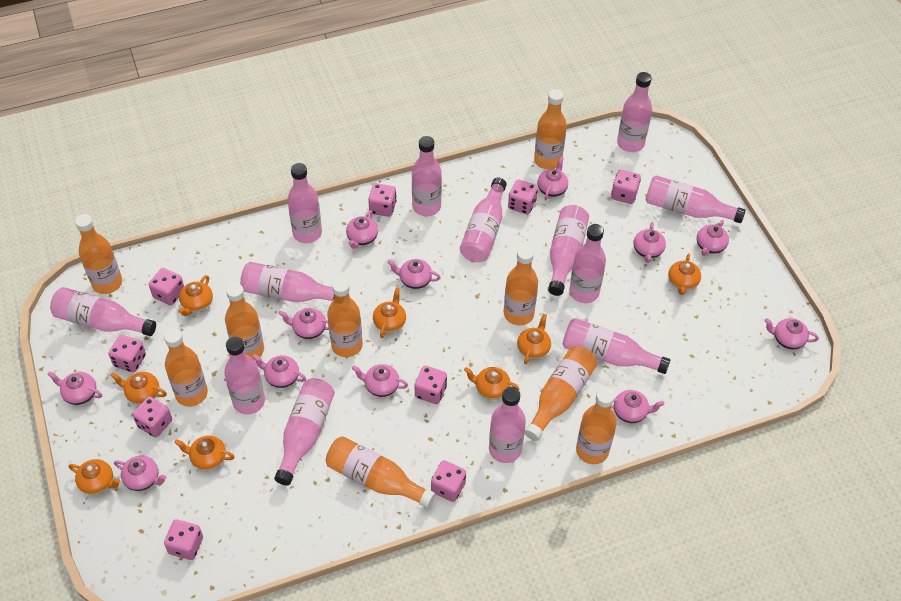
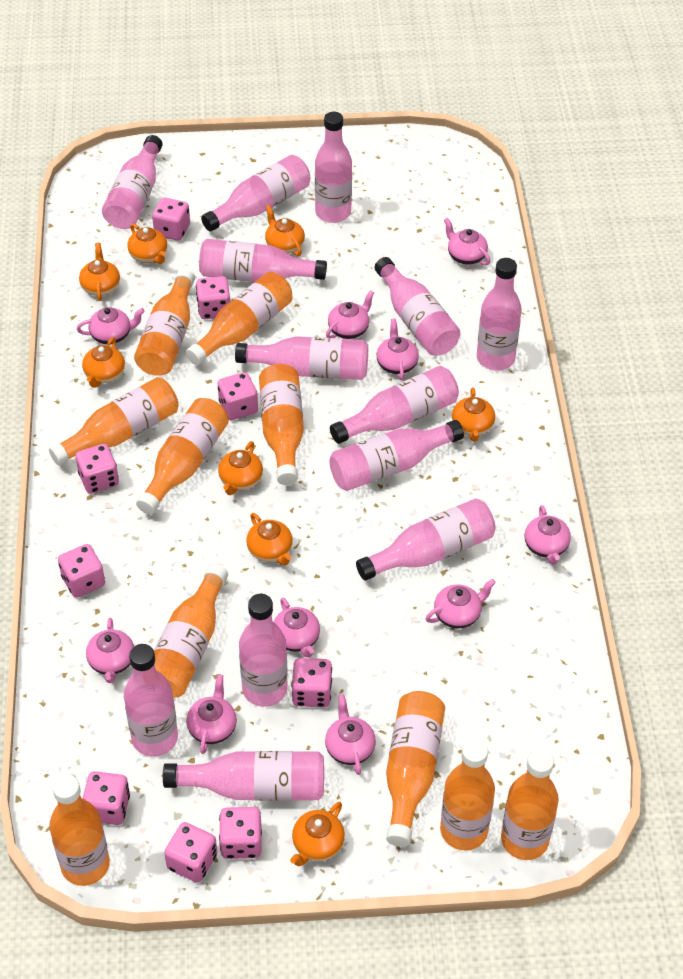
orange bottle: [75,214,122,294] [164,328,208,407] [225,283,264,360] [326,436,435,508] [327,278,363,357] [504,246,538,325] [525,346,597,441] [534,89,567,169] [576,388,617,464] = 9 -> [49,377,179,466] [49,775,110,886] [134,269,195,375] [136,398,229,515] [154,564,228,698] [186,272,292,365] [259,364,304,485] [386,691,445,847] [440,739,495,850] [501,749,559,860] = 10
pink teapot: [47,371,102,405] [114,456,167,491] [252,354,306,388] [279,308,329,339] [346,210,378,249] [352,364,408,397] [388,259,441,289] [537,156,568,201] [611,390,664,423] [634,222,666,263] [697,220,729,256] [765,318,819,349] = 12 -> [77,307,145,344] [86,618,134,683] [186,674,237,754] [273,598,320,658] [325,694,376,775] [326,291,374,339] [377,319,419,380] [426,579,496,629] [444,218,490,265] [524,505,571,564] = 10

